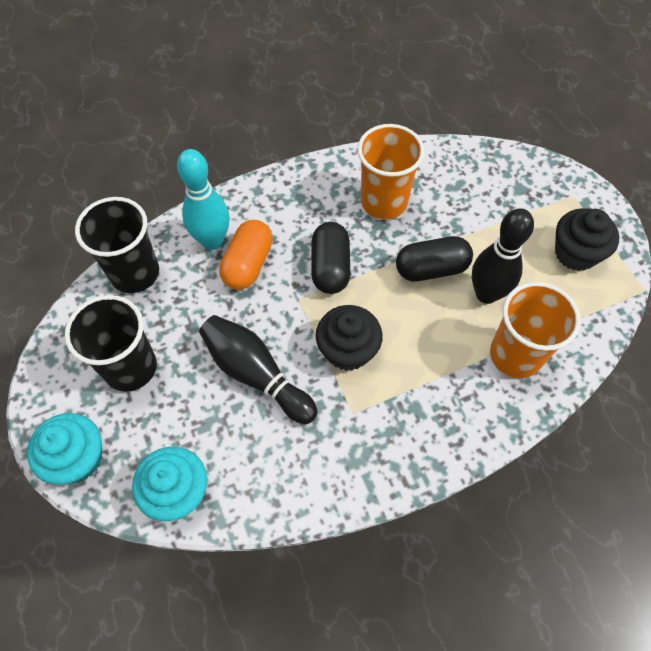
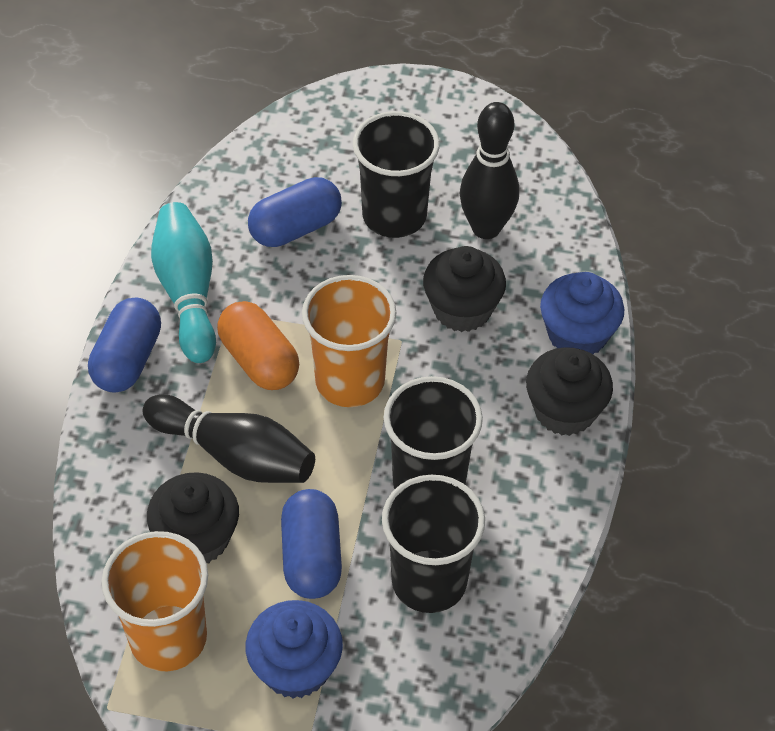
black capsule: [311,222,350,294] [396,236,473,282] = 2 -> none = 0
black cup: [65,295,157,392] [75,197,159,293] = 2 -> [353,111,440,238] [382,475,485,613] [384,376,483,489] = 3
black cupcake: [316,305,383,371] [555,208,619,271] = 2 -> [147,472,239,563] [423,246,506,332] [526,347,613,436] = 3
blue capsule: none = 0 -> [88,297,161,393] [248,177,342,247] [281,489,342,599] = 3
blue cupcake: none = 0 -> [246,600,343,699] [540,272,624,354] = 2
turquoise cupcake: [27,413,102,485] [132,447,207,521] = 2 -> none = 0

